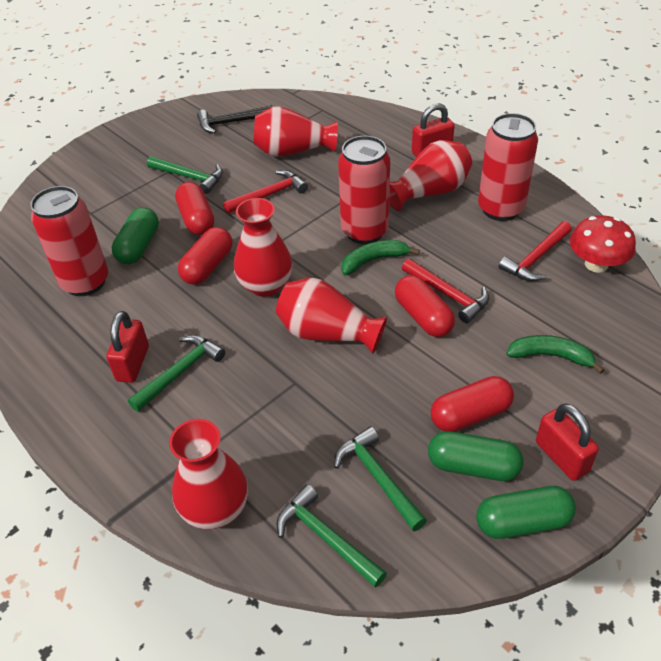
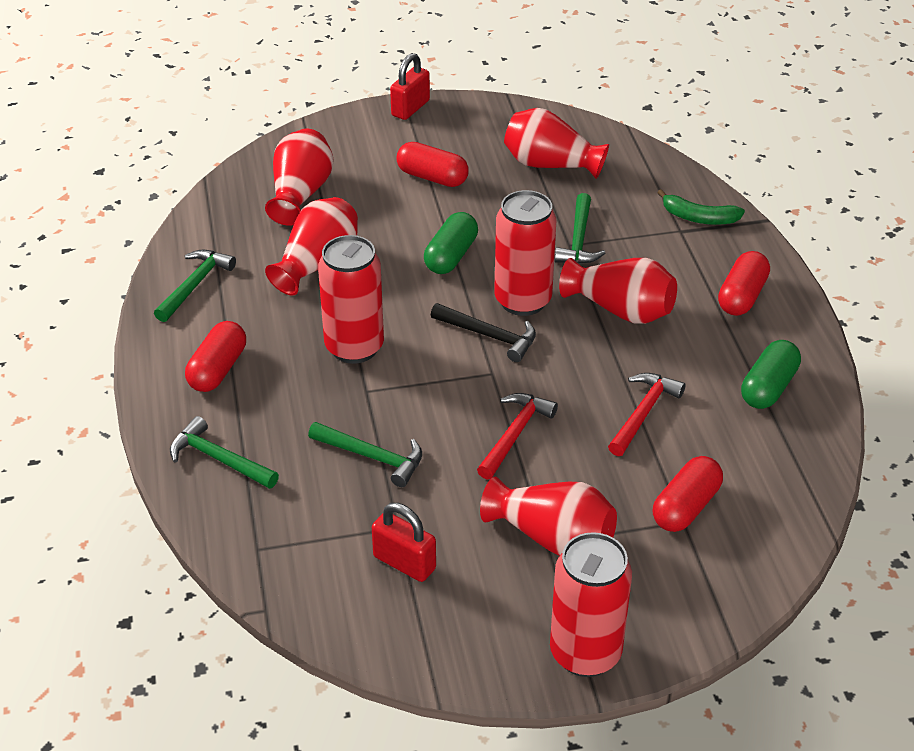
green banana: [341,240,420,275] [506,335,604,374] = 2 -> [657,189,745,225] = 1
green capsule: [112,207,159,264] [428,431,523,481] [476,486,576,539] = 3 -> [424,212,478,274] [741,340,801,409] = 2
red hammer: [223,170,308,214] [402,259,489,323] [498,221,572,281] = 3 -> [477,393,558,480] [608,373,686,456] = 2
red mushroom: [570,215,636,273] = 1 -> none = 0
red padlock: [106,311,149,383] [412,103,454,157] [536,403,599,481] = 3 -> [372,503,436,582] [390,53,430,120] = 2

